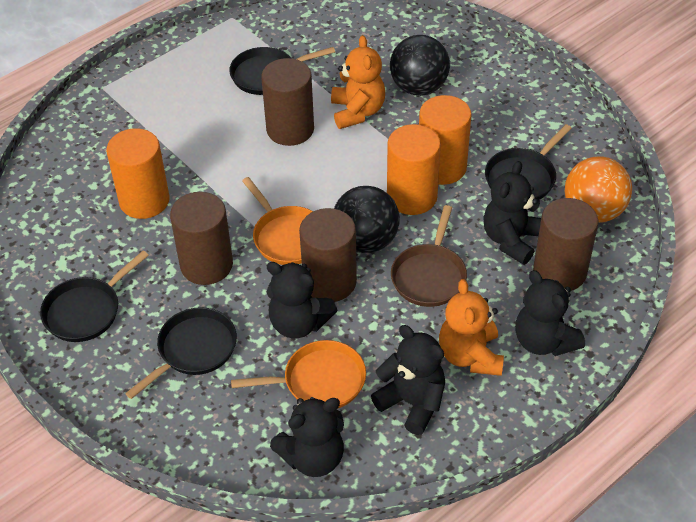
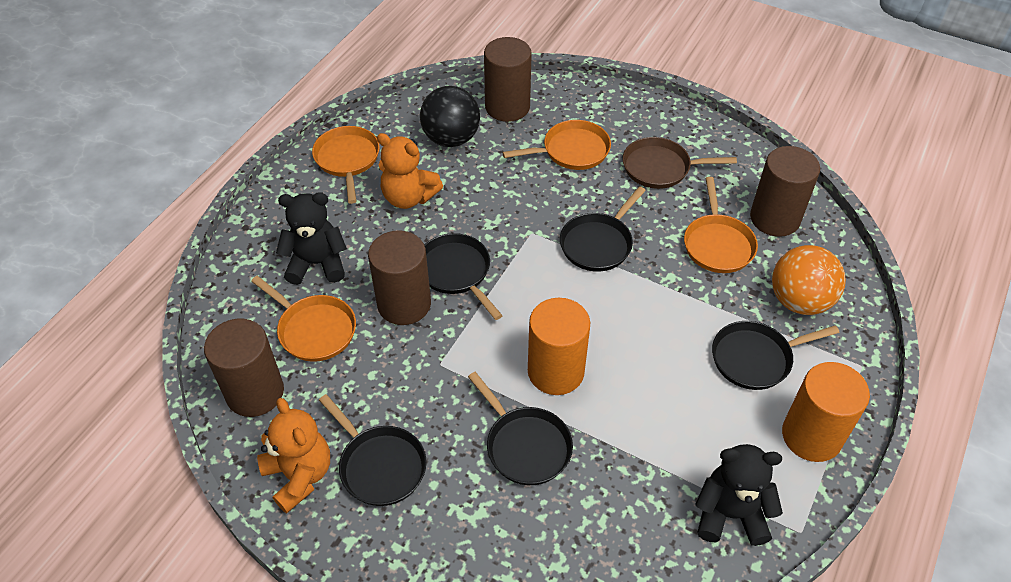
black ball: [334,186,400,253] [390,35,450,96] = 2 -> [420,86,480,147] = 1
black pan: [40,250,149,342] [125,307,237,399] [229,47,335,95] [485,124,572,200] = 4 -> [319,394,427,506] [424,233,503,320] [468,372,573,485] [560,186,646,272] [712,321,839,390] = 5
black teddy bear: [267,262,337,338] [270,397,344,477] [371,325,445,435] [483,161,541,265] [515,270,585,356] = 5 -> [276,192,347,285] [695,444,783,546] = 2
orange cylinder: [106,128,170,219] [387,124,441,215] [419,95,471,185] = 3 -> [528,298,590,395] [782,362,870,462] = 2
orange pan: [231,340,366,409] [242,177,313,265] = 2 -> [251,276,356,362] [312,126,380,204] [503,120,611,170] [684,177,758,273] = 4

